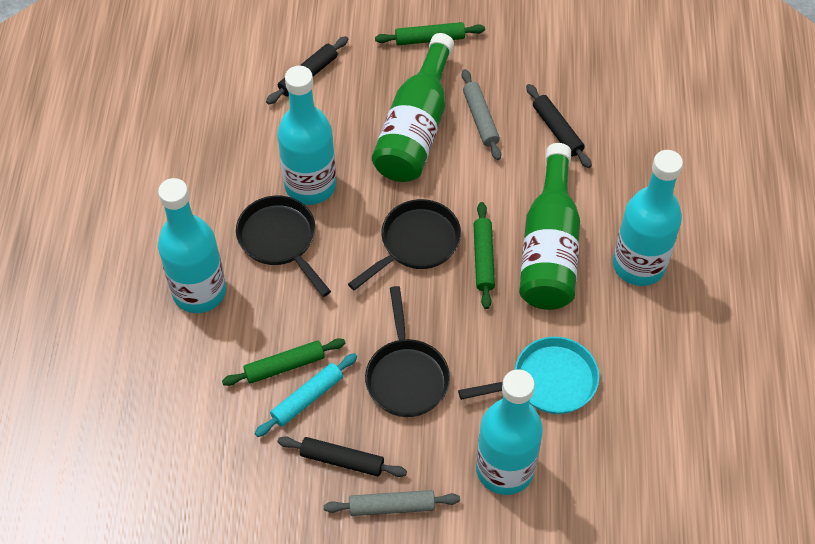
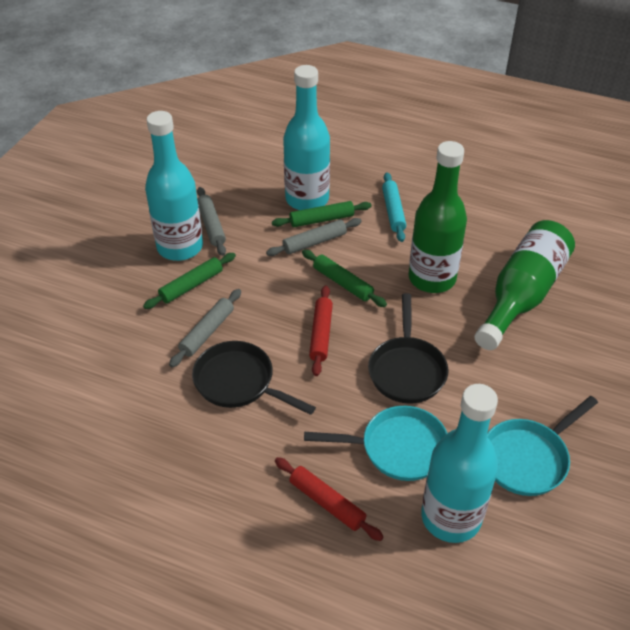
black pan: [236,195,331,297] [348,199,461,290] [365,286,450,417] = 3 -> [192,341,316,415] [368,293,449,404] = 2
black rolling pin: [266,36,348,104] [277,436,407,477] [526,84,592,168] = 3 -> none = 0
grey rolling pin: [324,490,460,516] [462,69,501,160] = 2 -> [169,289,241,367] [197,187,226,256] [266,218,362,256] = 3
red rolling pin: none = 0 -> [275,457,383,541] [309,286,333,376] = 2
turquoise bottle: [158,178,226,313] [277,66,336,205] [476,369,543,495] [613,150,683,286] = 4 -> [145,111,203,261] [283,65,330,210] [421,384,498,543] = 3
turquoise pan: [458,337,599,414] = 1 -> [304,406,447,481] [487,396,598,496] = 2

